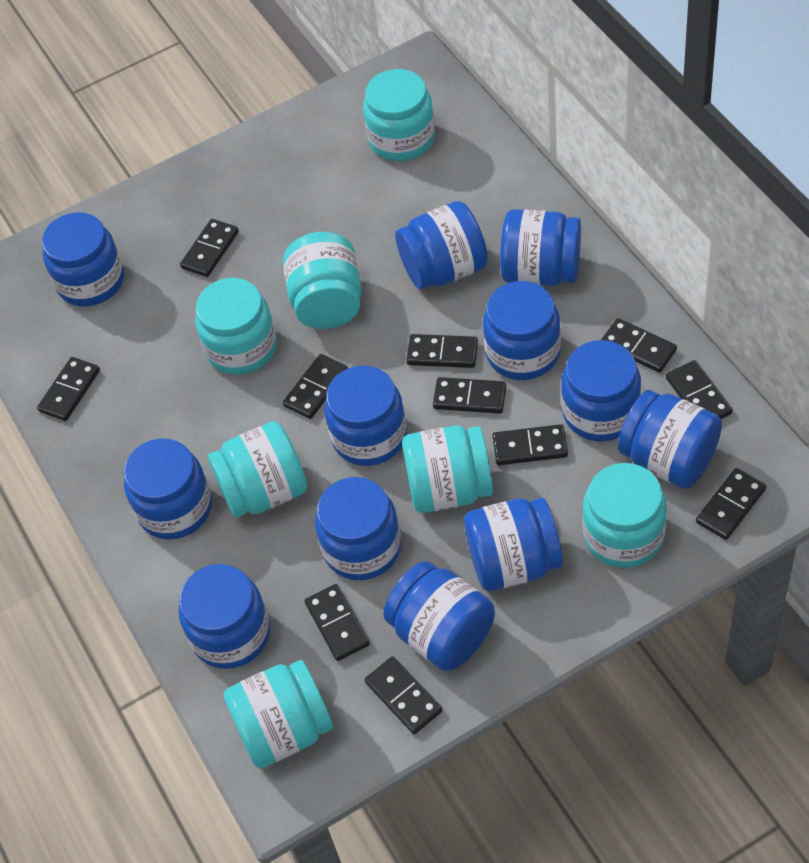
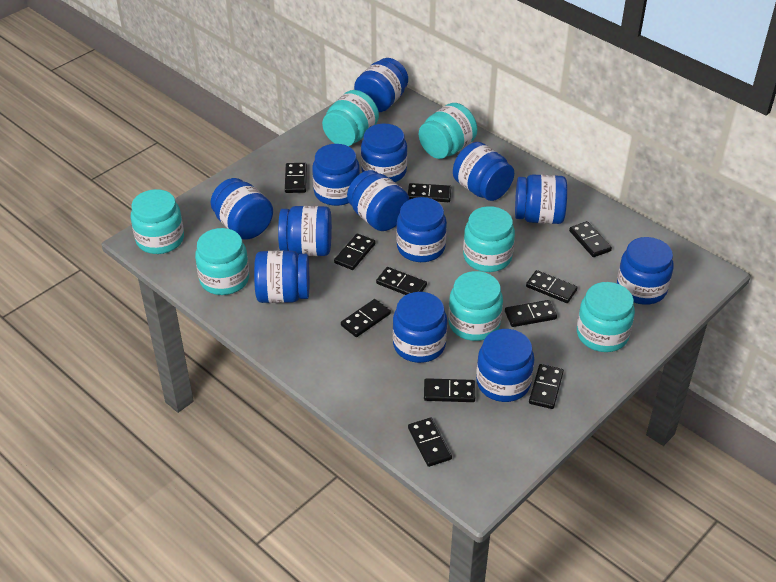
blue jar: [42,212,124,306] [124,439,212,539] [179,564,270,669] [315,477,401,580] [324,365,407,466] [383,561,495,671] [395,201,488,290] [464,498,563,591] [483,281,561,380] [500,209,581,286] [561,340,641,441] [618,390,722,488] = 12 -> [211,178,273,240] [254,250,309,303] [278,206,332,256] [312,144,360,206] [347,170,410,231] [354,58,408,112] [361,124,407,182] [393,292,447,363] [396,197,447,262] [453,142,514,201] [476,329,534,402] [515,174,567,224] [617,237,674,305] = 13

